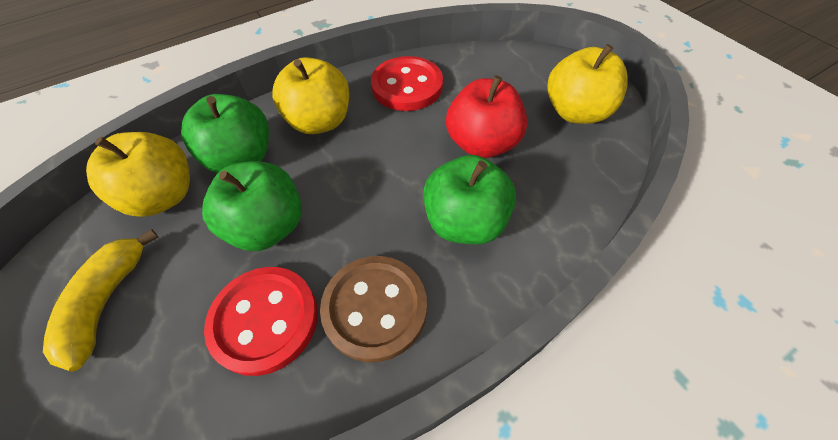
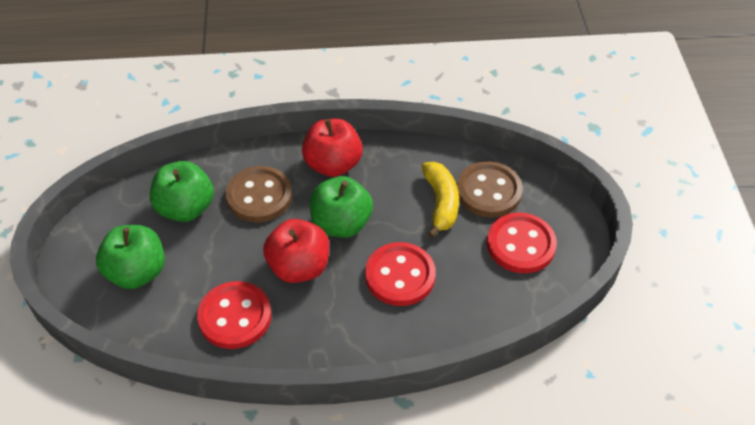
brown button: [320,256,427,362] = 1 -> [226,166,292,223] [457,161,523,218] = 2
red apple: [446,75,527,158] = 1 -> [263,219,329,283] [302,119,363,177] = 2
red button: [204,267,318,376] [371,56,443,111] = 2 -> [197,281,271,349] [365,242,436,306] [487,213,557,274] = 3
yellow apple: [86,132,190,217] [272,57,349,134] [547,44,628,124] = 3 -> none = 0

